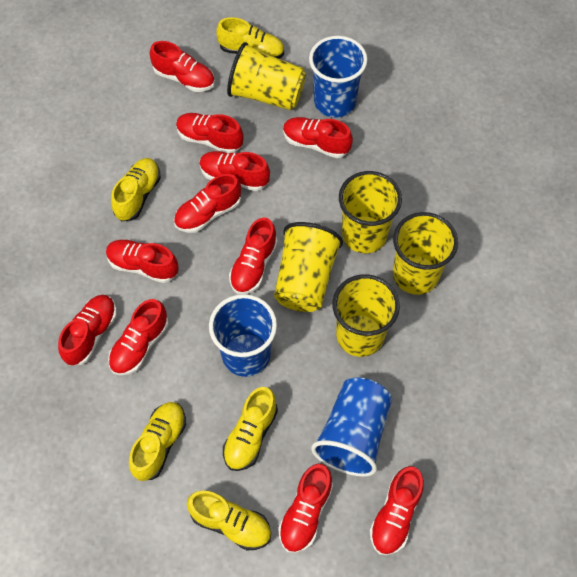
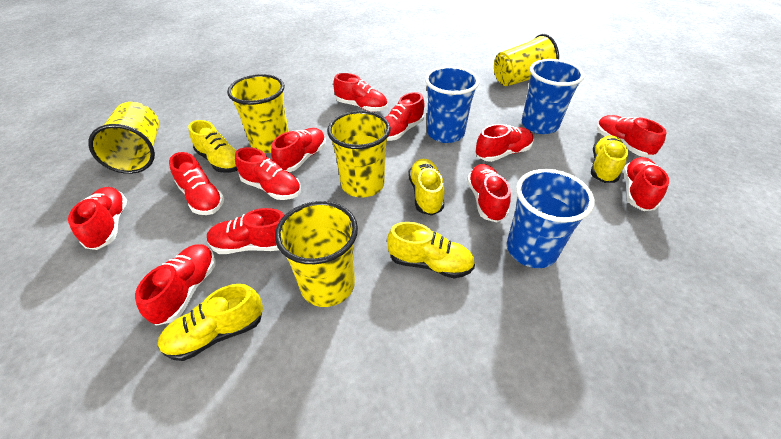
red shoe: [58,295,117,365] [106,240,179,283] [108,299,169,375] [150,41,215,92] [174,174,241,233] [176,113,244,153] [200,151,270,191] [229,217,278,294] [278,464,333,553] [283,117,353,158] [370,466,424,555] = 11 -> [68,187,127,250] [135,244,216,326] [169,152,224,215] [207,208,284,254] [235,147,301,200] [271,128,326,172] [333,73,388,112] [384,92,424,141] [467,164,511,222] [475,124,534,162] [597,115,667,157] [623,157,669,211] = 12

